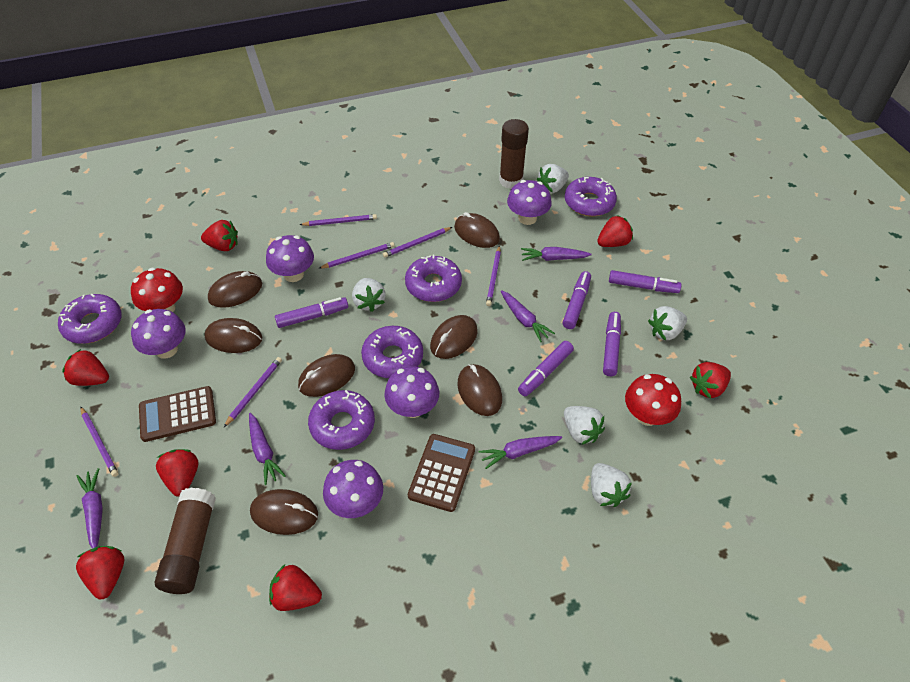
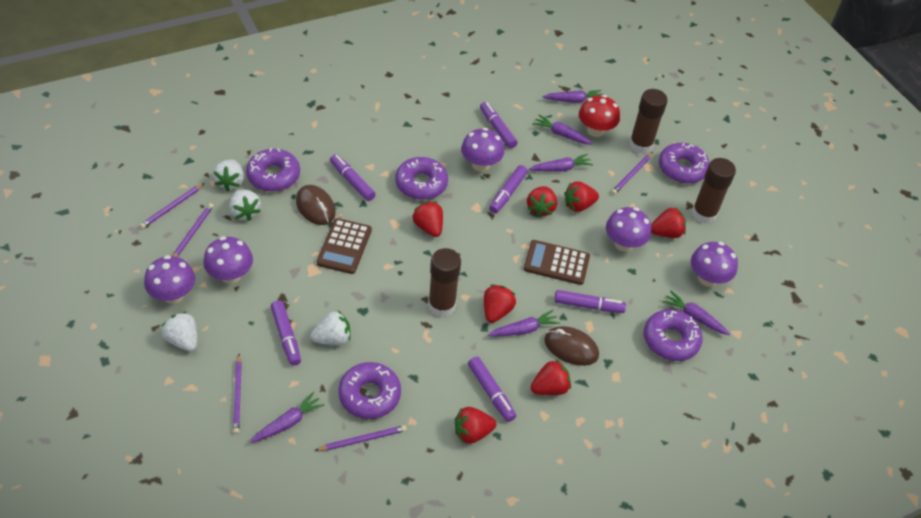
brown glue stick: [155,488,216,594] [499,119,529,189] = 2 -> [428,248,461,317] [629,89,668,154] [692,158,736,224] = 3
brown mouse: [204,318,262,353] [208,271,262,308] [250,489,318,535] [298,354,355,397] [430,315,478,359] [454,212,500,248] [457,364,502,416] = 7 -> [296,185,336,225] [544,326,599,366] = 2
purple carrot: [76,468,103,549] [249,413,286,485] [479,436,562,469] [501,290,555,342] [521,247,592,261] = 5 -> [250,392,325,443] [488,310,560,336] [529,154,593,172] [532,115,593,145] [543,90,602,103] [662,291,730,335] = 6
purple marker: [275,297,348,328] [518,341,574,396] [562,271,591,329] [603,312,621,376] [609,270,681,293] = 5 -> [271,300,301,366] [330,154,376,201] [468,356,516,422] [480,102,518,149] [489,165,528,213] [554,290,626,313] = 6
purple pencil: [80,407,118,477] [224,357,282,427] [299,214,377,226] [318,242,395,269] [383,227,452,258] [486,246,501,306] = 6 -> [140,183,205,229] [173,203,214,257] [233,354,242,434] [314,425,407,451] [612,152,653,194] = 5
red mushroom: [131,268,183,312] [625,374,681,426] = 2 -> [579,95,620,137] = 1
white strawberry: [352,278,385,312] [537,164,569,193] [564,406,605,445] [591,463,632,507] [648,306,687,340] = 5 -> [162,312,197,351] [213,159,244,191] [229,189,261,221] [310,311,351,345] = 4

